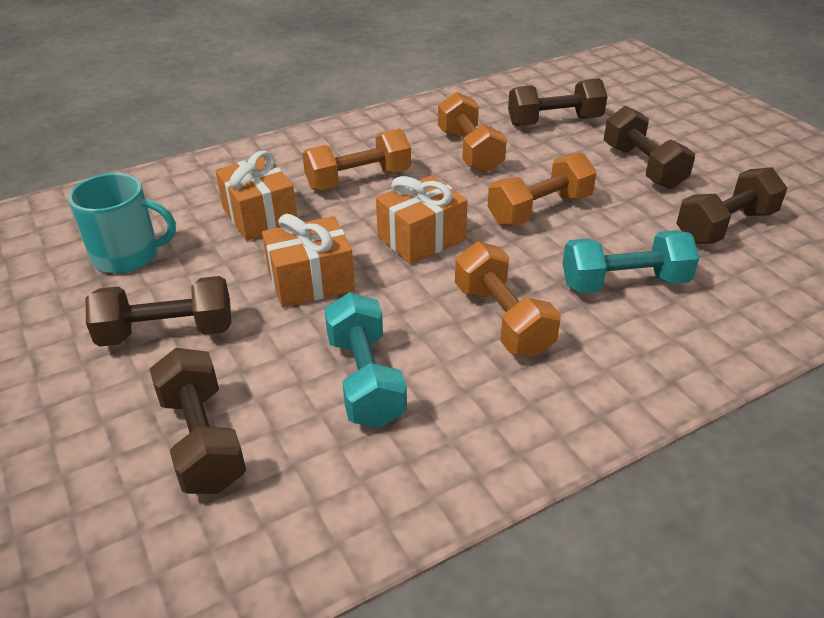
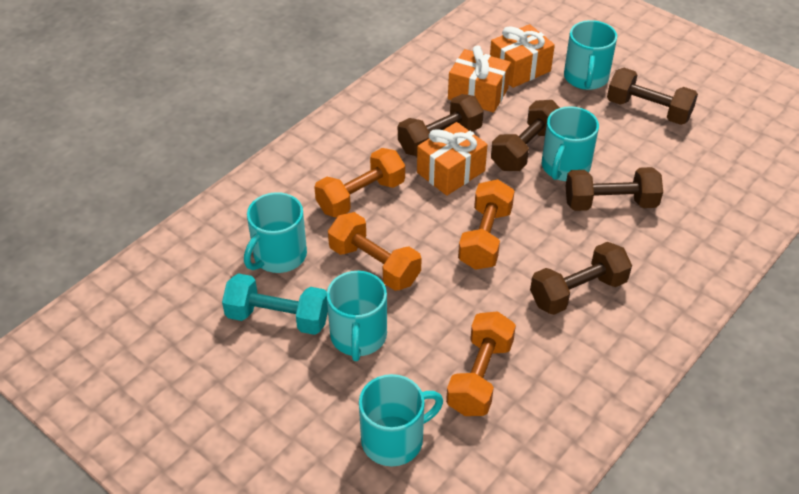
turquoise dumbbell: [324,292,407,428] [562,230,699,293] = 2 -> [222,273,328,335] = 1
turquoise mug: [69,173,176,274] = 1 -> [244,192,307,273] [327,271,387,361] [359,374,443,467] [542,106,599,181] [564,20,617,90] = 5

